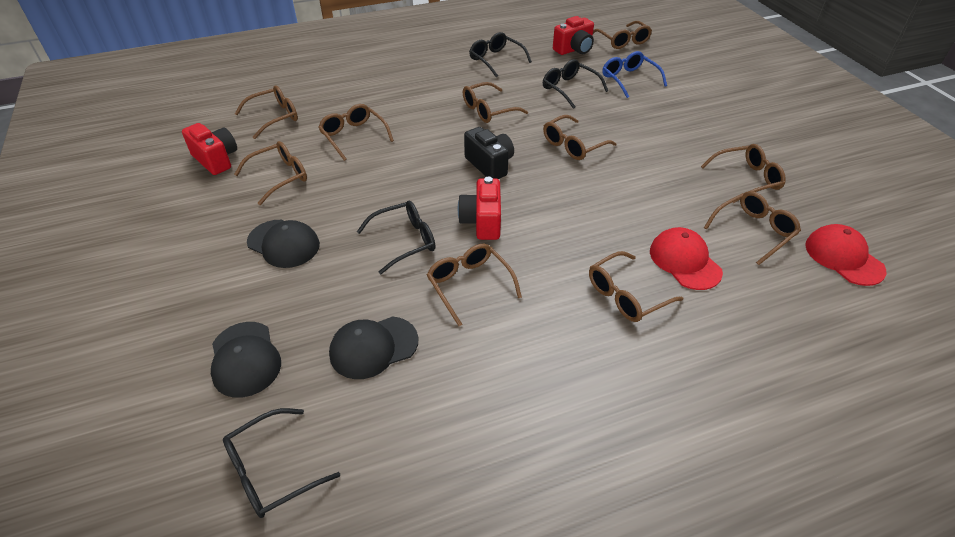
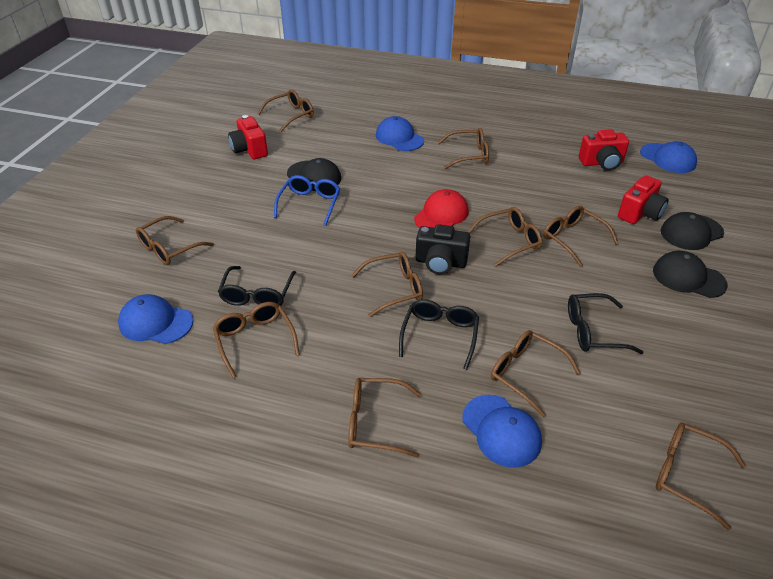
black glasses: [223,408,340,518] [357,201,435,274] [469,32,532,77] [543,59,608,109] = 4 -> [218,266,296,306] [399,299,479,370] [568,293,643,354] = 3
blue cap: none = 0 -> [118,294,193,344] [376,116,424,151] [462,395,542,468] [640,141,697,173] = 4
red cap: [650,227,723,290] [805,224,886,286] = 2 -> [414,189,469,228] = 1

